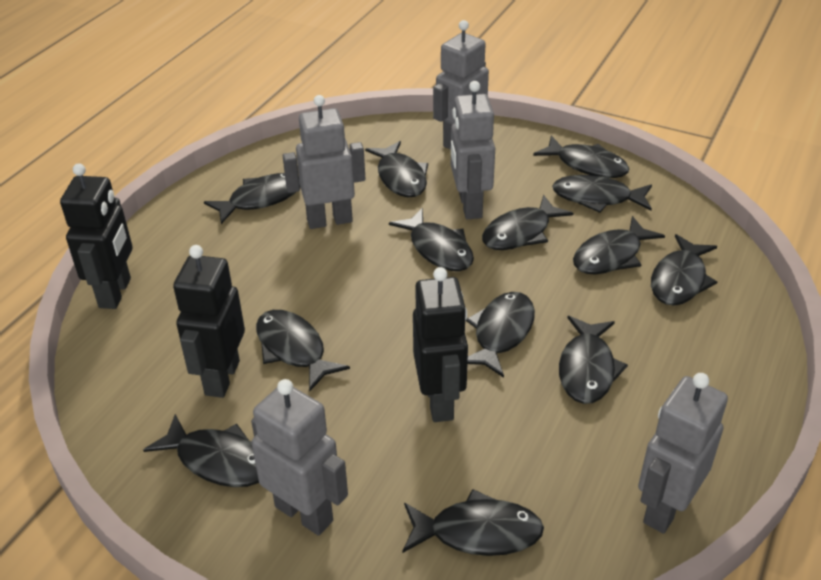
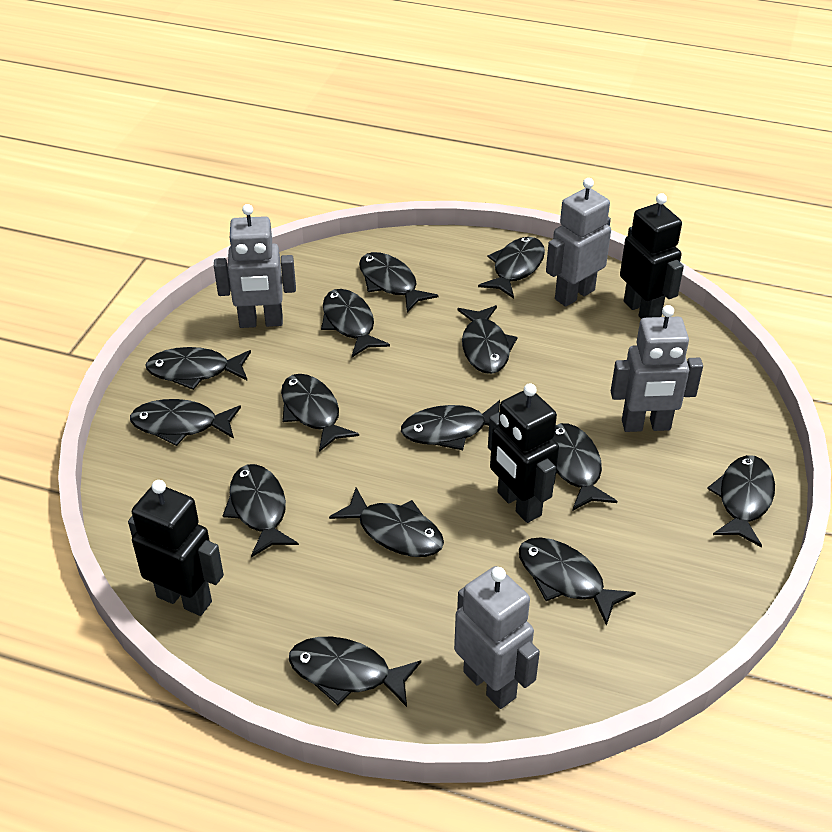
black fish: [143,414,259,487] [204,173,300,224] [256,310,350,391] [365,141,428,197] [389,208,474,271] [402,489,544,556] [466,292,535,378] [482,195,573,250] [533,136,630,178] [552,175,652,213] [559,316,628,404] [573,216,665,274] [651,234,717,306] = 13 -> [130,399,241,446] [145,347,251,390] [223,464,299,557] [281,374,359,452] [289,637,421,707] [321,289,390,357] [329,487,444,557] [359,252,438,312] [401,400,500,450] [457,305,517,374] [478,237,545,298] [519,537,636,626] [553,423,617,511] [707,455,775,547] = 14
grey robot: [251,379,348,536] [283,95,365,229] [433,20,489,150] [451,81,495,219] [638,373,728,533] = 5 -> [214,204,296,328] [454,566,540,709] [546,178,611,307] [611,305,703,432] = 4

